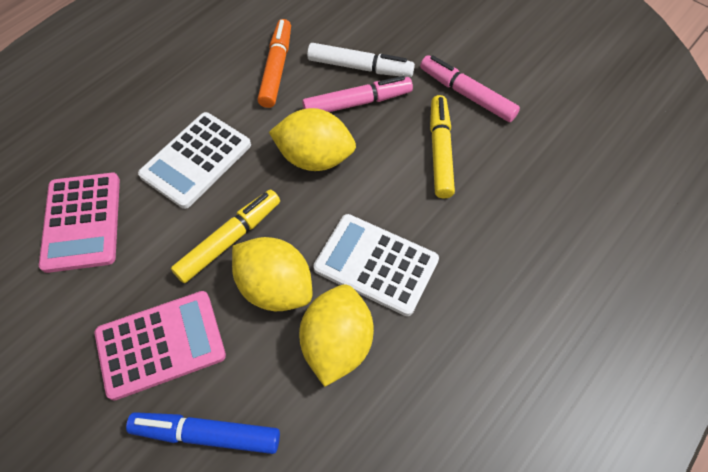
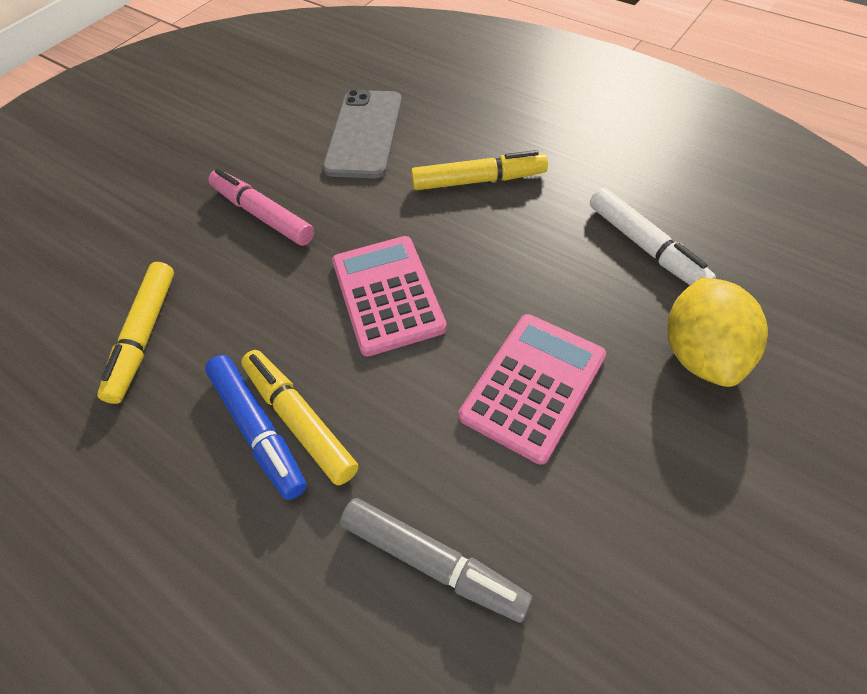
grey marker: none = 0 -> [340,498,532,623] = 1
grey phone: none = 0 -> [323,90,402,178] = 1
orange marker: [258,19,291,108] = 1 -> none = 0
pink marker: [302,76,413,112] [420,55,520,122] = 2 -> [208,169,314,246] = 1
white calculator: [138,112,251,209] [313,214,439,316] = 2 -> none = 0
yellow lemon: [232,237,312,311] [269,108,356,171] [299,284,374,387] = 3 -> [667,277,768,387] = 1
yellow marker: [171,189,280,283] [430,95,455,199] = 2 -> [97,262,174,404] [241,350,359,485] [411,150,548,190] = 3

